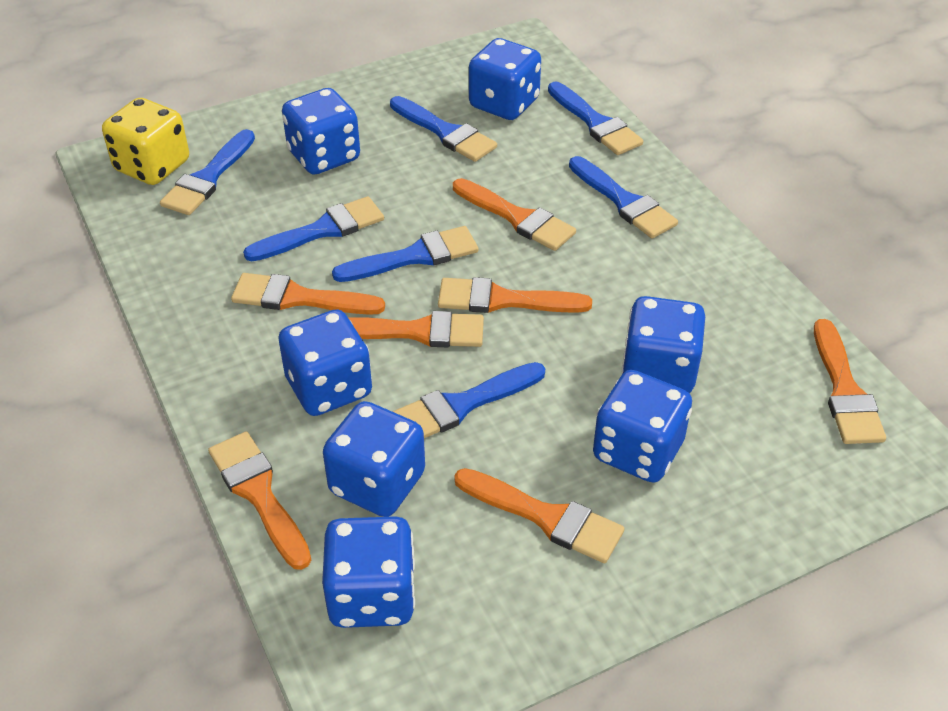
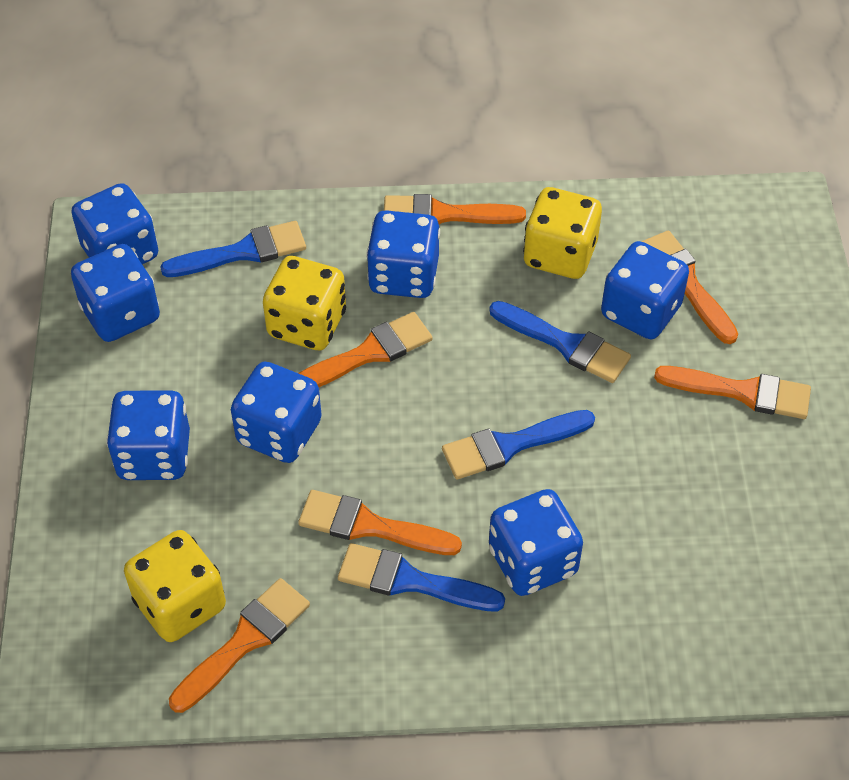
blue brush: [160,129,255,215] [243,196,384,261] [332,226,479,282] [390,96,497,162] [392,362,545,438] [548,82,643,155] [569,156,678,238] = 7 -> [160,221,306,277] [338,543,505,612] [442,410,595,479] [490,301,631,383] = 4
orange brush: [208,431,311,570] [231,273,385,315] [348,311,484,347] [438,277,592,313] [453,178,576,251] [454,468,624,563] [814,319,886,444] = 7 -> [169,578,310,713] [298,312,433,387] [298,490,462,555] [384,194,526,224] [641,230,738,344] [654,366,811,419] = 6
yellow dice: [102,98,189,185] = 1 -> [124,530,226,642] [263,256,346,351] [523,187,602,279] = 3

